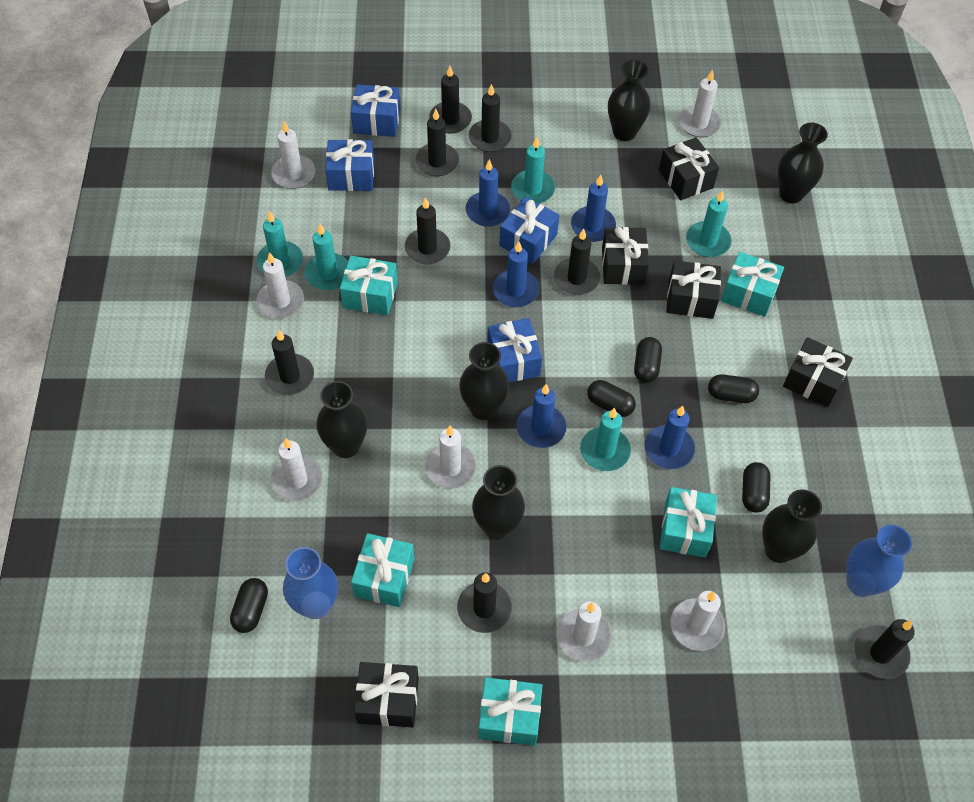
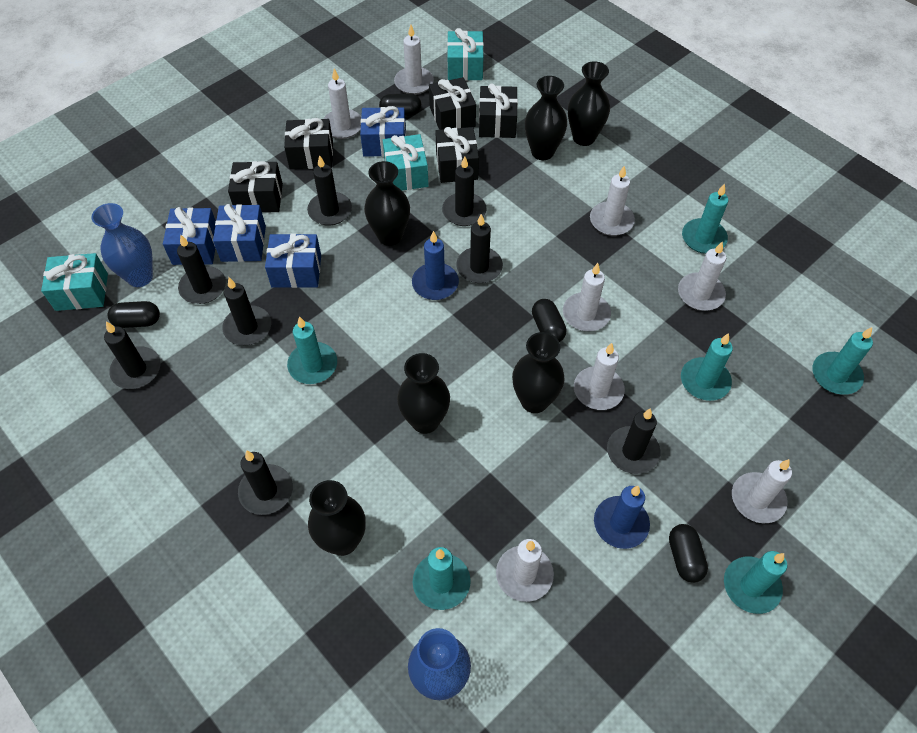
black capsule: [230,578,268,633] [587,380,636,417] [634,337,662,383] [708,374,759,403] [742,462,771,513] = 5 -> [108,301,160,328] [379,93,421,116] [532,299,566,342] [669,524,708,583] = 4
blue candle: [466,159,510,227] [493,241,539,307] [516,384,567,448] [571,175,616,242] [644,406,695,469] = 5 -> [412,231,459,300] [594,486,650,549] = 2
turquoise candle: [257,211,303,277] [305,224,348,290] [511,137,555,203] [580,408,631,471] [686,190,732,257] = 5 -> [287,316,337,384] [413,547,471,610] [681,333,733,401] [682,184,728,254] [724,551,787,614] [813,327,873,395] = 6
turquoise gift: [340,256,398,316] [351,533,414,607] [478,677,542,746] [660,487,717,557] [721,252,784,317] = 5 -> [41,253,108,311] [383,134,429,190] [447,28,484,80] = 3
white candle: [257,252,304,319] [271,121,315,189] [271,438,323,501] [425,426,476,489] [557,601,612,662] [670,591,725,651] [679,69,721,138] = 7 -> [324,68,361,139] [394,25,434,95] [496,539,554,602] [563,263,611,331] [574,343,625,410] [590,165,635,236] [678,242,726,311] [732,459,792,523] = 8

